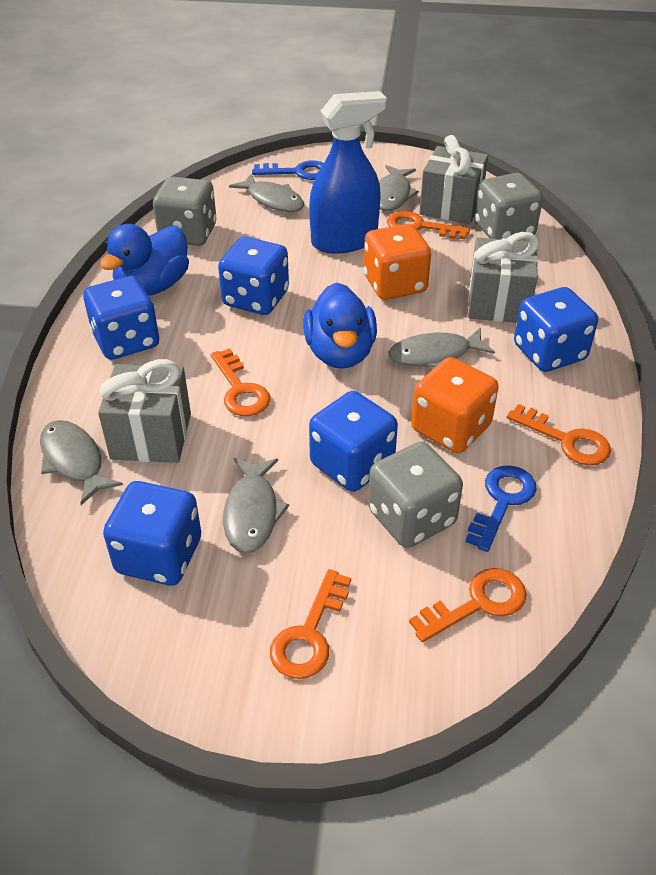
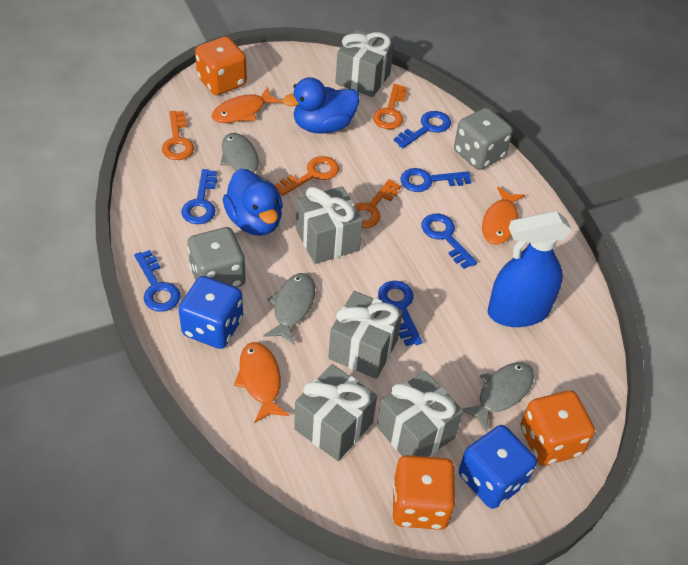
blue dice: [83,276,159,360] [103,481,201,586] [218,237,289,315] [309,391,398,492] [514,287,598,372] = 5 -> [179,276,243,349] [459,425,537,509] = 2
blue key: [252,160,324,180] [465,465,537,552] = 2 -> [134,250,181,312] [181,169,217,224] [378,281,422,346] [394,111,451,148] [400,168,471,192] [421,214,477,269] = 6
grey dice: [153,176,216,246] [368,442,463,548] [474,173,543,239] = 3 -> [187,227,246,287] [454,108,513,170] = 2
grey fish: [40,420,123,505] [223,458,289,553] [229,174,304,212] [379,165,419,211] [389,328,495,368] = 5 -> [220,133,269,182] [263,273,315,344] [462,362,534,432] = 3
grey gift: [98,359,191,463] [419,135,488,224] [468,232,539,323] = 3 -> [294,364,377,461] [296,186,363,264] [328,291,403,379] [335,29,394,97] [377,371,463,457] = 5
orange dice: [364,224,431,300] [411,357,499,453] = 2 -> [195,36,247,95] [393,455,456,530] [521,390,595,466] = 3
orange fish: none = 0 -> [212,86,282,123] [234,342,289,423] [482,187,525,245] = 3
orange key: [211,348,271,416] [270,569,351,679] [387,211,470,239] [409,568,527,642] [507,404,611,466] = 5 -> [162,111,194,160] [274,156,339,196] [355,179,401,228] [373,84,407,129] = 4

